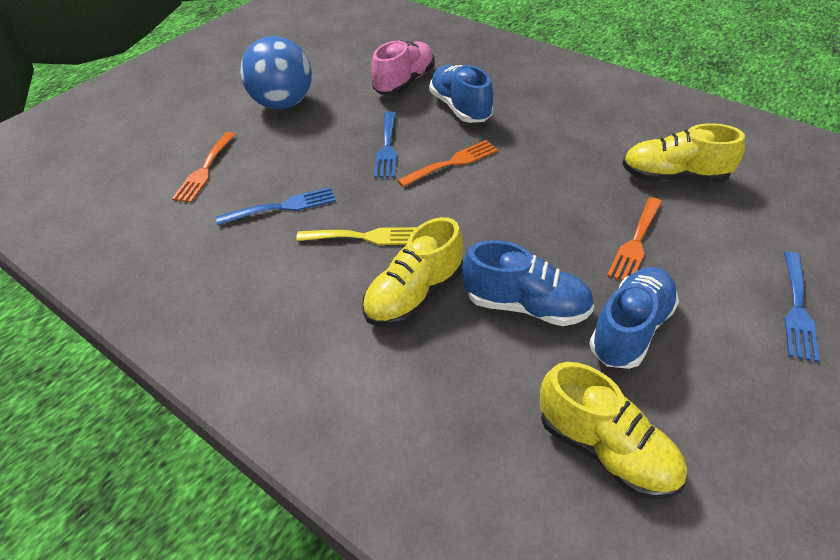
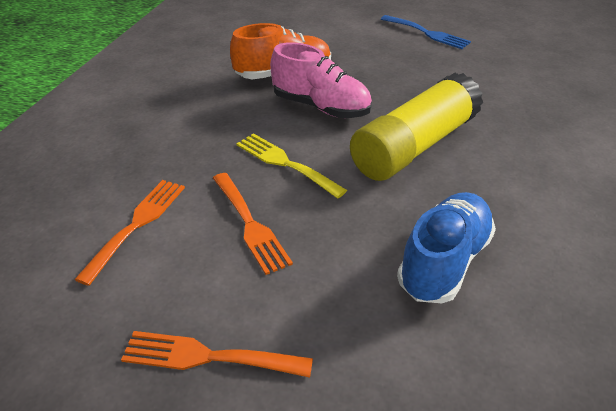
blue ball: [240,36,312,109] = 1 -> none = 0
blue fork: [216,187,336,225] [374,111,397,178] [784,252,820,362] = 3 -> [381,15,471,49] = 1
blue shoe: [429,65,493,123] [462,240,594,326] [589,267,679,369] = 3 -> [397,192,496,303] = 1
orange shoe: none = 0 -> [230,23,331,79] = 1
yellow glue stick: none = 0 -> [350,73,483,181] = 1
yellow shoe: [362,217,463,327] [540,362,687,499] [622,123,745,182] = 3 -> none = 0

